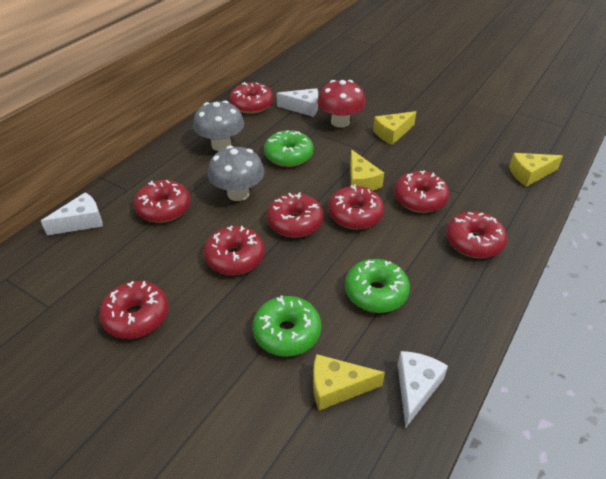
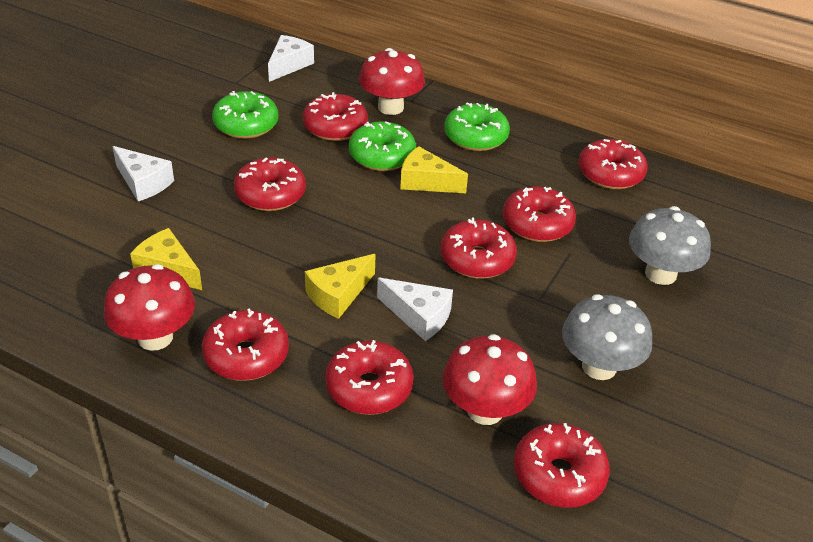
red mushroom: [317,80,366,128] = 1 -> [103,264,195,351] [359,48,425,115] [442,334,537,425] = 3
yellow cheese: [313,354,385,410] [350,149,384,191] [373,111,416,145] [509,153,563,187] = 4 -> [130,228,202,290] [305,254,376,319] [400,146,468,193] = 3

